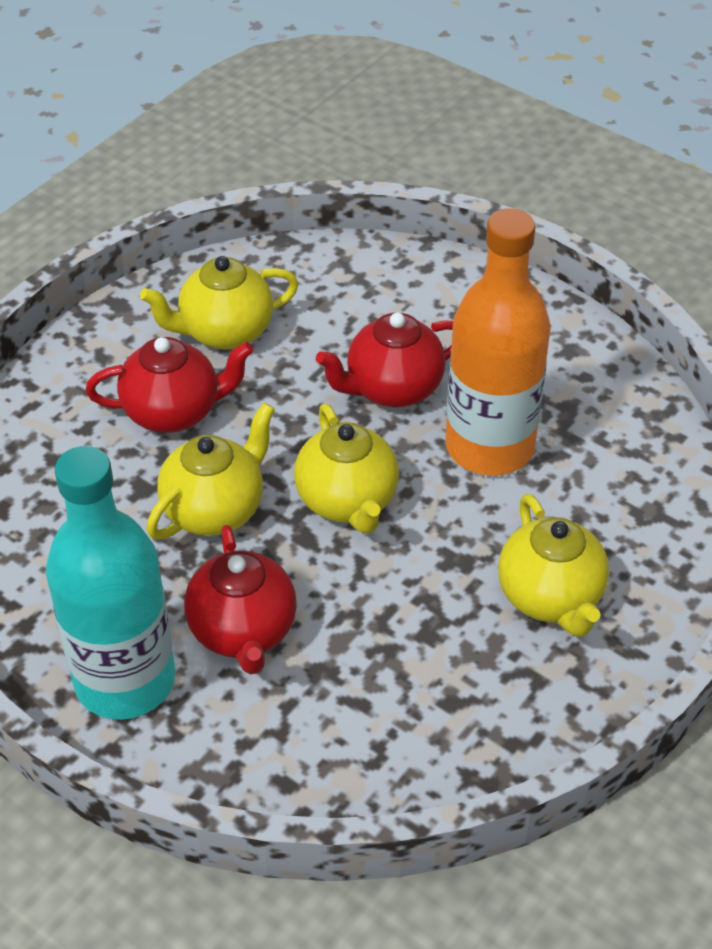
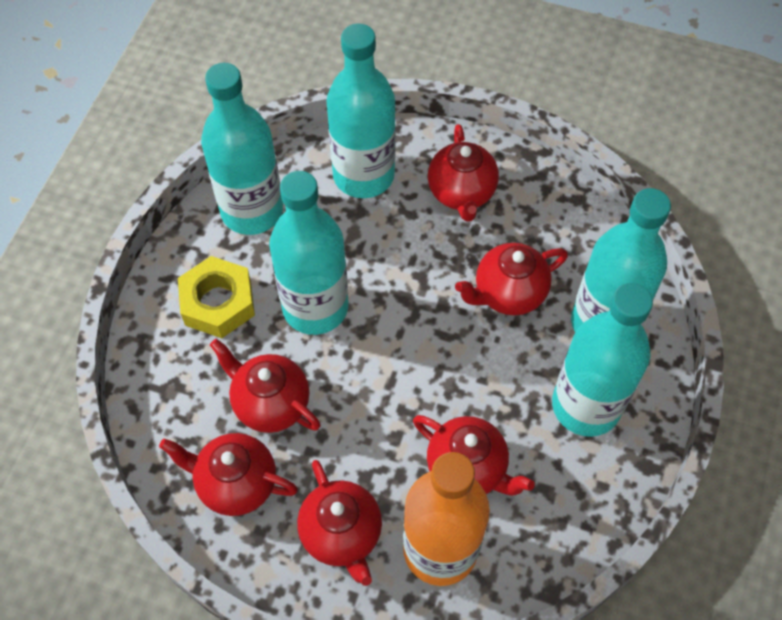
red teapot: [86,337,254,433] [184,525,297,674] [316,313,453,407] = 3 -> [159,433,298,516] [210,339,321,433] [297,460,382,586] [413,415,535,496] [428,124,499,222] [455,243,568,315] = 6
turquoise bottle: [46,446,175,720] = 1 -> [201,63,283,235] [269,171,348,335] [327,24,396,198] [552,283,653,437] [571,188,671,332] = 5
yellow nut: none = 0 -> [178,256,255,338] = 1
yellow teapot: [140,256,299,350] [147,403,275,539] [294,404,399,534] [498,494,609,637] = 4 -> none = 0

